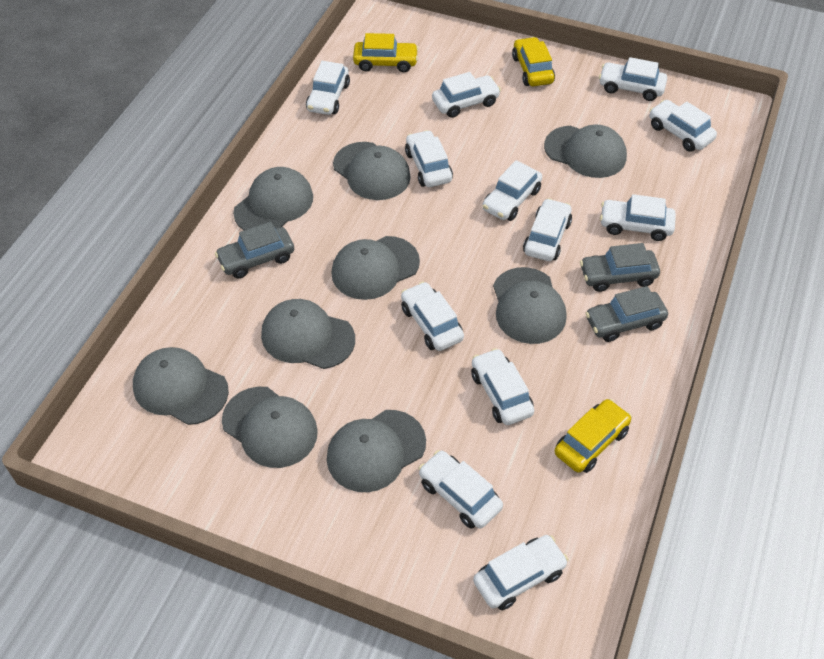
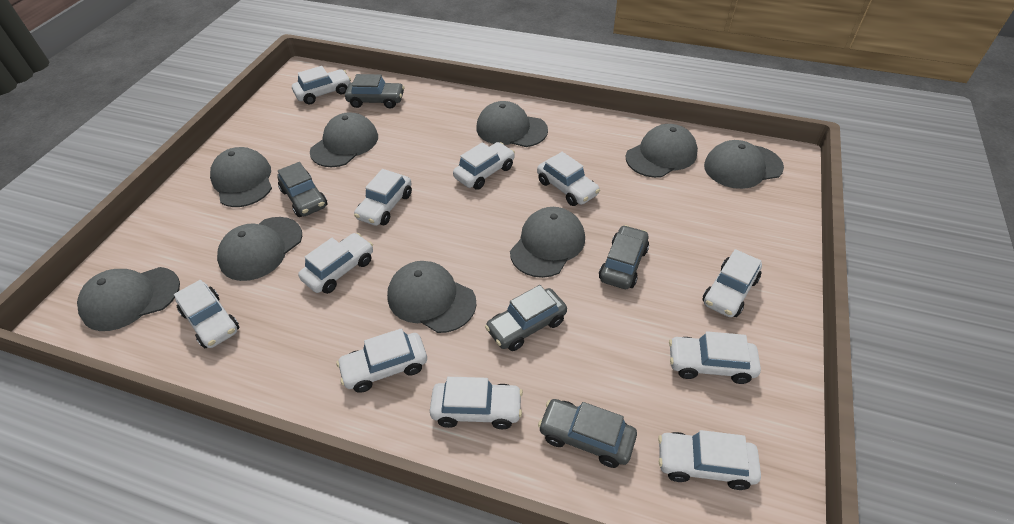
grey car: [215,222,294,278] [580,243,660,292] [585,286,668,342] = 3 -> [277,162,327,217] [345,74,404,109] [485,285,567,351] [538,399,637,468] [599,225,649,289] = 5
white car: [306,61,350,115] [401,281,464,351] [405,130,453,187] [418,450,503,529] [432,72,501,118] [471,348,534,425] [473,535,569,610] [482,160,542,221] [523,198,572,261] [599,57,667,101] [600,194,676,241] [649,100,717,152] = 12 -> [174,280,239,348] [292,66,351,105] [298,233,373,294] [336,328,427,393] [354,169,412,226] [430,377,523,429] [453,142,515,190] [537,152,600,206] [658,430,761,490] [669,331,761,384] [702,249,762,317] = 11
yellow car: [353,33,419,72] [512,37,555,86] [555,399,632,473] = 3 -> none = 0

